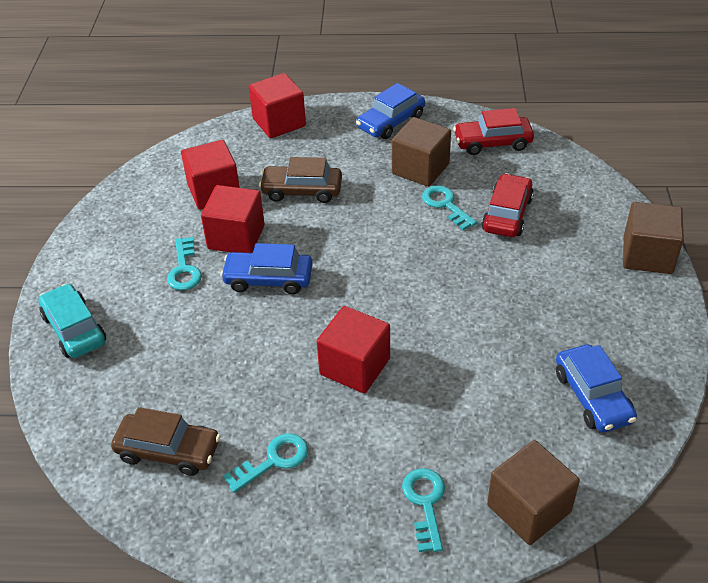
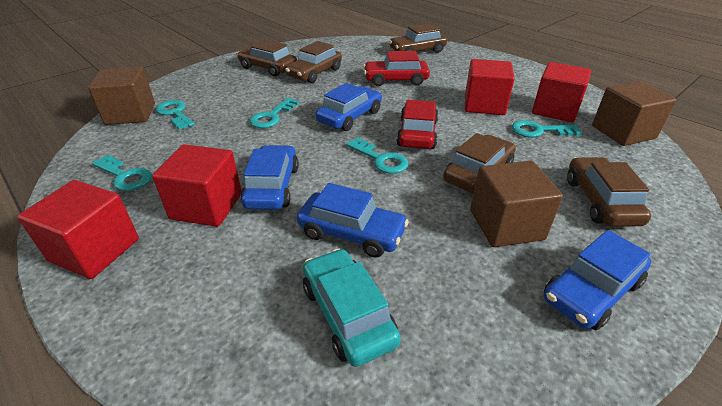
blue car: [220,243,312,294] [356,83,425,139] [556,344,637,432] = 3 -> [241,145,299,210] [297,183,409,258] [316,83,382,131] [544,230,651,330] = 4
brown car: [111,407,221,476] [259,157,342,203] = 2 -> [237,39,297,77] [285,41,342,83] [389,23,447,53] [443,133,516,193] [567,157,651,227] = 5
turquoise key: [167,237,202,290] [223,433,308,493] [402,468,445,552] [422,185,477,230] = 4 -> [92,155,152,191] [156,100,195,130] [249,98,299,128] [346,137,408,174] [512,120,582,137] = 5

